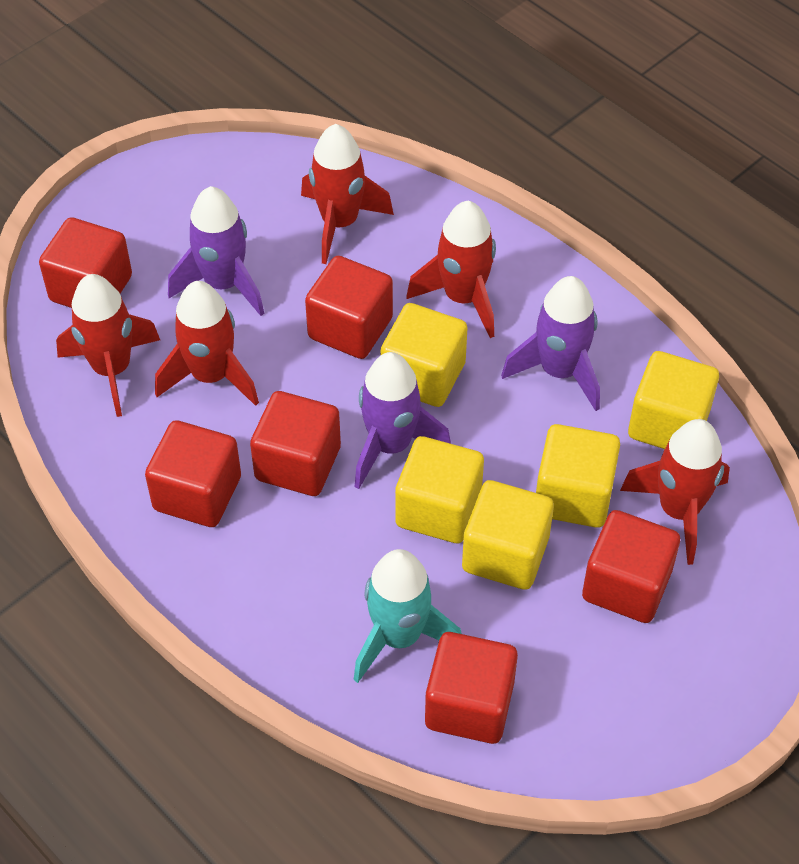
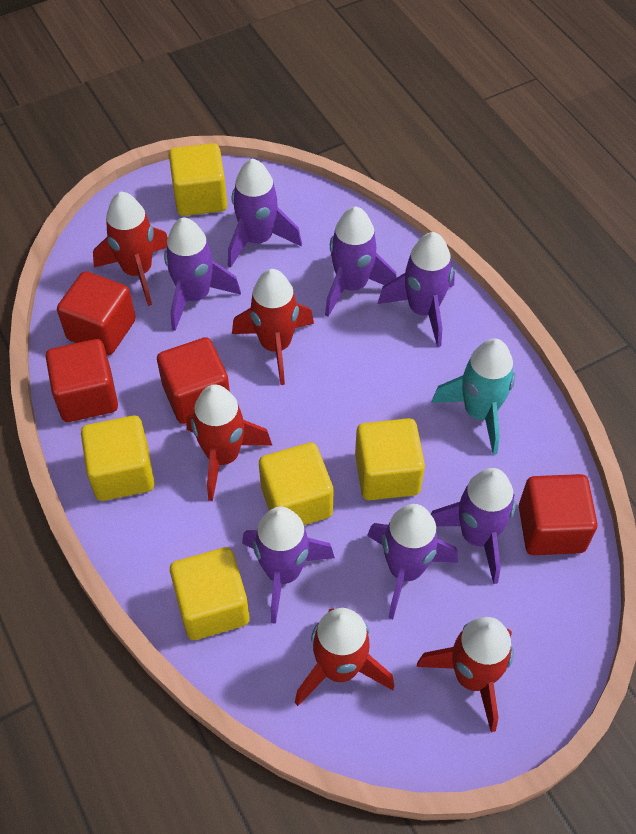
purple rocket: [168,186,265,316] [355,352,451,489] [501,276,600,411] = 3 -> [164,217,241,331] [228,158,302,268] [242,507,335,624] [325,206,397,317] [367,504,458,619] [378,232,455,347] [431,468,516,584] = 7
red cube: [39,217,132,308] [145,420,241,527] [250,391,341,496] [305,256,393,359] [425,632,518,744] [582,510,680,623] = 6 -> [46,339,118,422] [57,271,136,355] [157,337,230,424] [519,474,598,555] = 4

